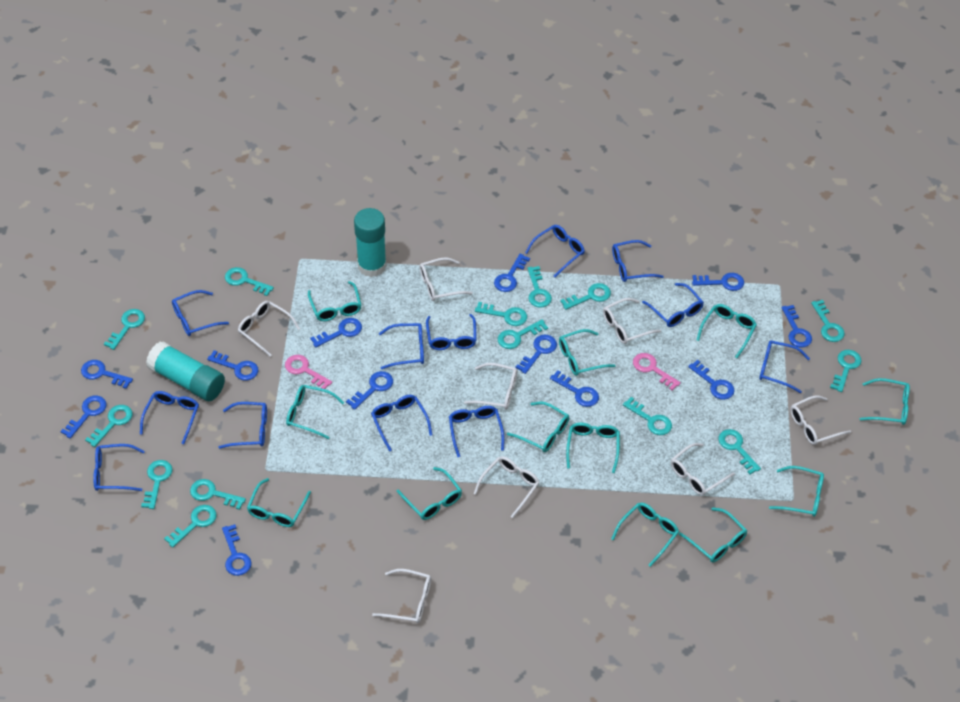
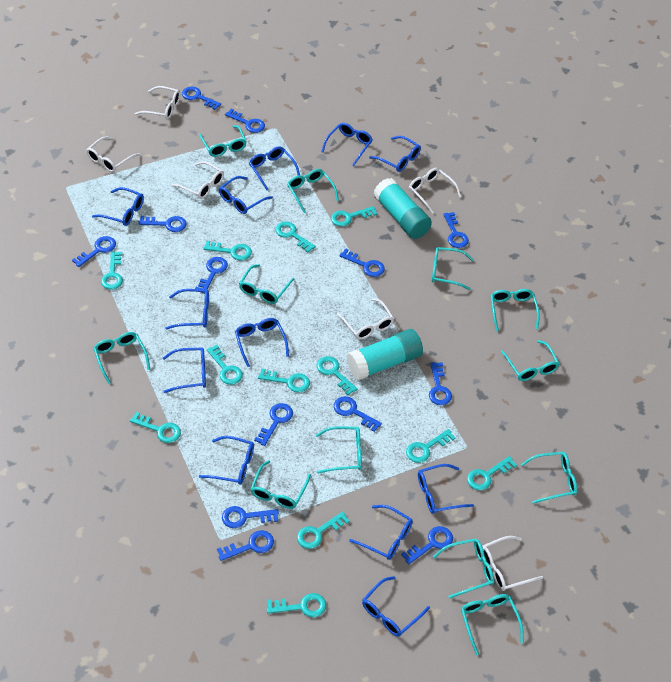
blue key: [60,396,107,438] [81,360,133,389] [207,350,258,381] [222,524,251,576] [310,318,362,348] [346,371,393,410] [494,254,530,292] [516,335,557,374] [550,370,599,407] [688,360,735,400] [692,273,744,291] [782,305,812,348] = 12 -> [72,236,116,267] [138,216,187,232] [182,87,221,110] [195,257,228,294] [217,530,274,561] [222,506,279,528] [225,109,265,133] [254,403,293,446] [334,396,382,432] [339,248,385,277] [401,526,453,564] [429,362,452,405] [443,212,469,248] = 13
pink key: [285,355,332,389] [633,353,681,391] = 2 -> none = 0
turquoise key: [85,405,132,447] [104,309,145,350] [141,460,173,509] [164,505,217,548] [190,479,246,510] [225,267,274,296] [475,302,527,326] [498,319,548,349] [527,266,552,308] [560,283,611,310] [623,397,672,435] [719,429,761,474] [811,300,845,342] [830,350,861,392] = 14 -> [101,251,123,290] [130,412,181,443] [203,241,252,260] [207,345,243,385] [258,369,310,393] [267,593,326,617] [275,222,316,253] [297,511,350,549] [317,356,357,395] [331,206,377,227] [406,429,456,463] [467,456,517,490] = 12
white glasses: [238,301,300,356] [372,569,431,623] [420,257,473,301] [464,363,517,409] [474,456,540,518] [603,298,661,344] [671,443,735,496] [790,395,851,445] = 8 -> [86,137,140,172] [134,86,180,119] [171,161,224,199] [337,298,394,340] [409,168,461,214] [482,536,543,591] = 6

